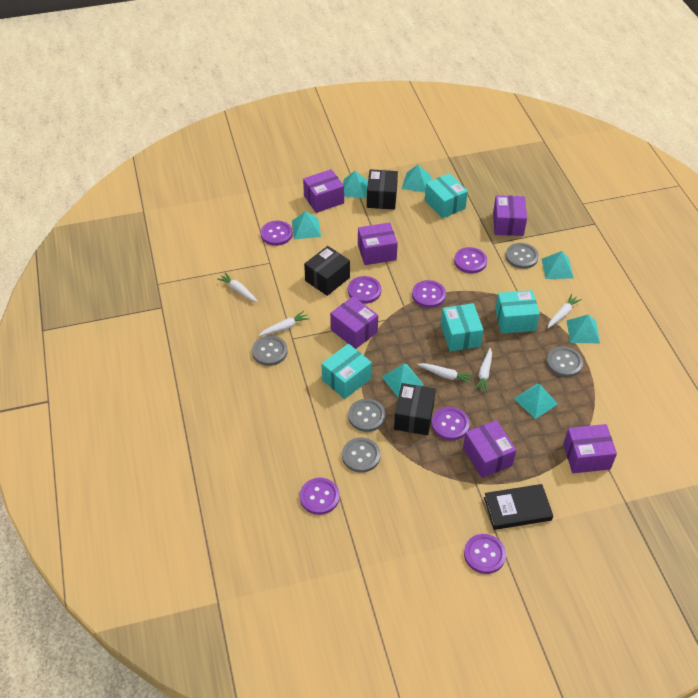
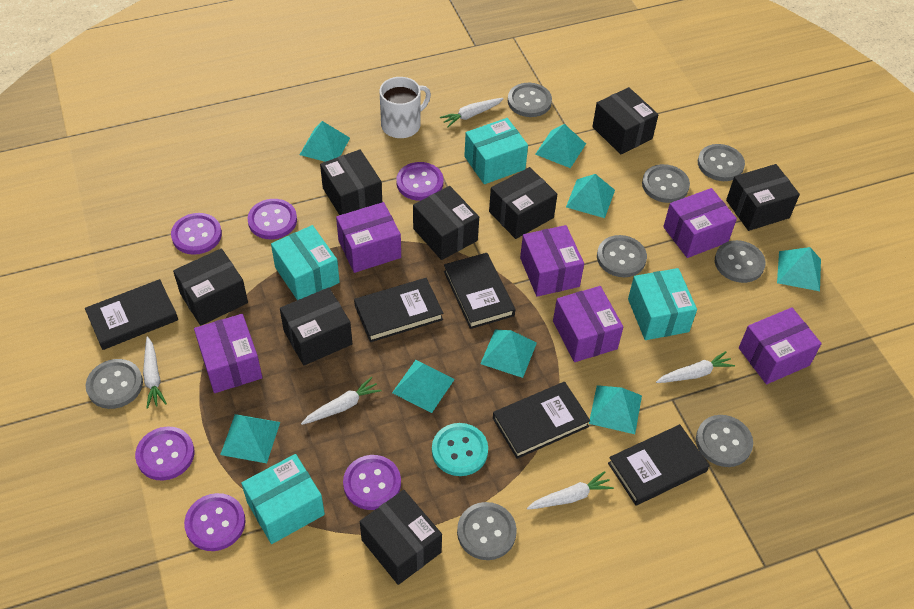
black book: [484,484,553,530] = 1 -> [85,279,178,350] [354,278,443,342] [444,253,515,329] [493,382,590,459] [608,424,709,506] = 5
black box: [304,246,350,296] [367,169,398,210] [394,383,436,435] = 3 -> [173,248,248,326] [280,287,352,366] [320,149,382,215] [360,490,442,585] [413,186,479,260] [489,167,557,239] [592,87,658,154] [726,164,800,231] = 8
grey button: [252,336,288,366] [342,437,381,473] [348,399,386,432] [505,243,539,269] [546,346,583,377] = 5 -> [85,359,143,409] [457,502,517,560] [508,83,552,117] [597,235,647,277] [642,164,690,203] [696,415,753,467] [698,144,745,181] [715,240,766,283] = 8
purple button: [261,221,293,246] [300,478,340,515] [348,276,381,304] [412,280,446,308] [432,407,470,440] [454,247,487,273] [464,534,506,574] = 7 -> [135,427,195,481] [171,213,222,255] [184,493,245,551] [247,199,297,239] [343,455,401,510] [396,162,444,201] = 6
turquoise button: none = 0 -> [432,423,488,476] = 1
turquoise pyramid: [292,211,321,239] [343,171,368,199] [382,364,424,397] [402,165,432,193] [514,384,558,419] [542,251,574,279] [567,314,600,343] = 7 -> [220,414,280,463] [300,121,350,162] [392,360,455,413] [480,330,537,378] [535,124,586,168] [566,174,615,218] [589,385,642,434] [777,247,821,291] = 8
white mug: none = 0 -> [380,77,431,138] = 1

